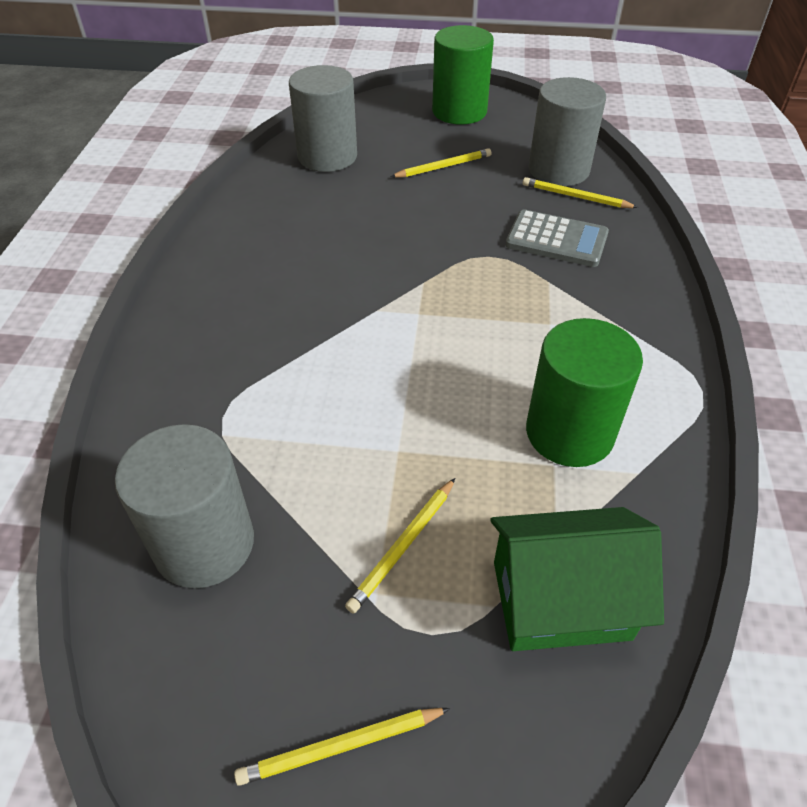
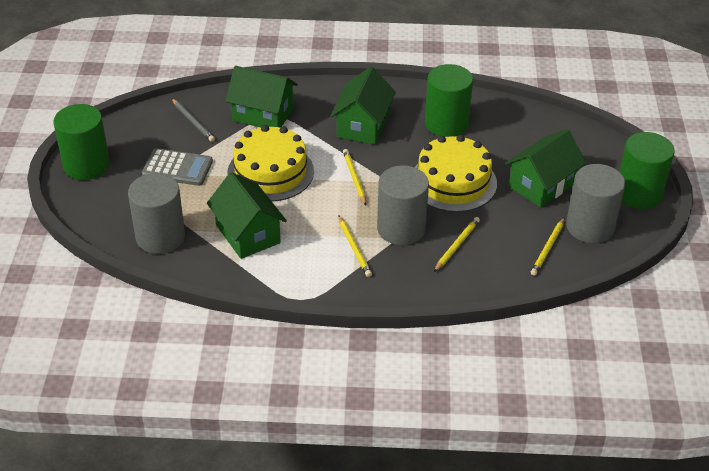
green cylinder: [432,25,494,125] [526,318,643,467] = 2 -> [53,104,110,180] [425,64,473,137] [619,132,675,209] = 3
green house: [490,507,664,651] = 1 -> [207,172,287,259] [226,66,298,128] [330,67,396,145] [505,129,586,208] = 4
grey pencil: none = 0 -> [172,99,215,142] = 1
yellow cake: none = 0 -> [227,125,314,201] [415,135,497,212] = 2

